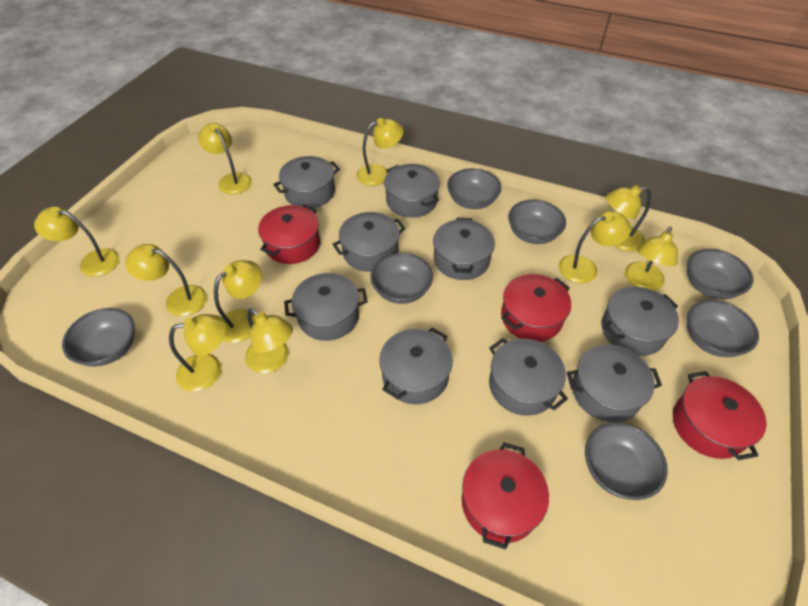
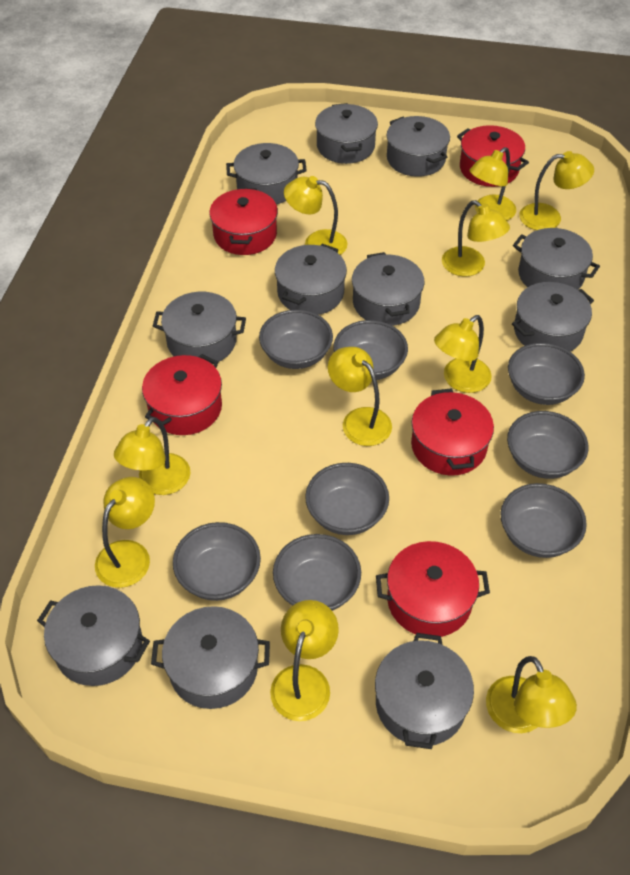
grey bowl: [62,308,135,367] [370,253,433,304] [447,168,501,209] [508,200,566,244] [585,422,668,500] [687,249,753,299] [687,300,759,357] = 7 -> [173,522,261,601] [259,310,333,369] [273,534,361,611] [305,463,389,535] [334,320,408,380] [500,483,587,558] [507,411,588,479] [508,343,585,405] = 8
grey pot: [273,156,340,208] [284,273,368,341] [333,212,406,272] [379,328,453,405] [384,164,440,217] [433,218,495,280] [489,338,568,416] [567,345,662,422] [601,286,679,356] = 9 -> [37,585,150,686] [151,606,270,709] [153,292,246,364] [226,143,307,204] [275,244,347,315] [315,103,378,164] [352,252,424,326] [375,633,474,749] [386,116,450,177] [512,282,594,352] [513,228,600,290] = 11
red pot: [258,205,320,264] [462,442,549,550] [501,274,571,342] [673,371,767,460] = 4 -> [142,354,222,435] [209,188,278,255] [376,541,490,637] [411,388,494,475] [457,125,529,187] = 5

